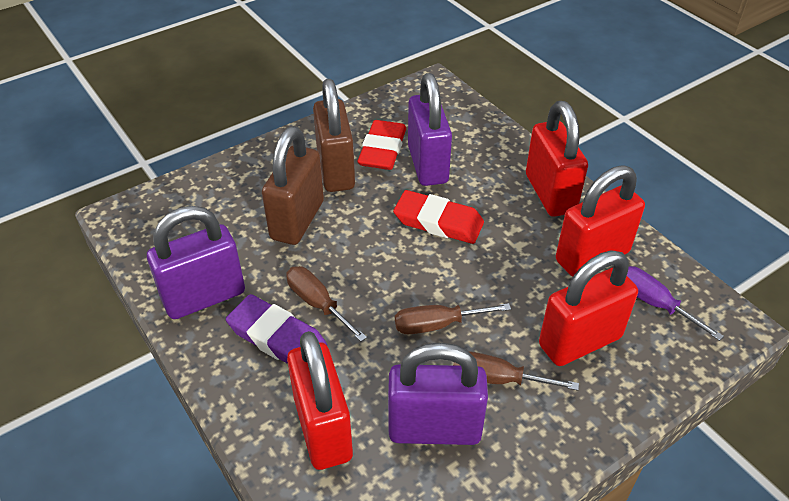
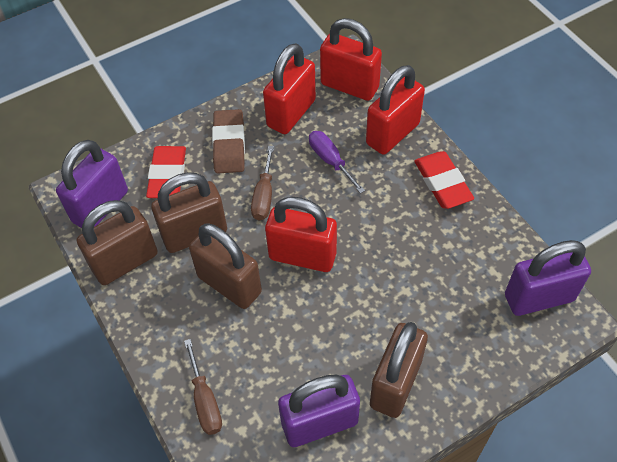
brown eraser: none = 0 -> [212,109,245,174] = 1
brown padlock: [262,126,324,245] [313,79,355,192] = 2 -> [77,200,158,285] [151,172,227,253] [189,223,262,309] [370,322,428,418] = 4
brown screwdriver: [286,266,367,342] [395,303,511,334] [453,351,579,391] = 3 -> [184,339,222,435] [251,146,274,221] = 2
purple eraser: [226,294,327,364] = 1 -> none = 0

